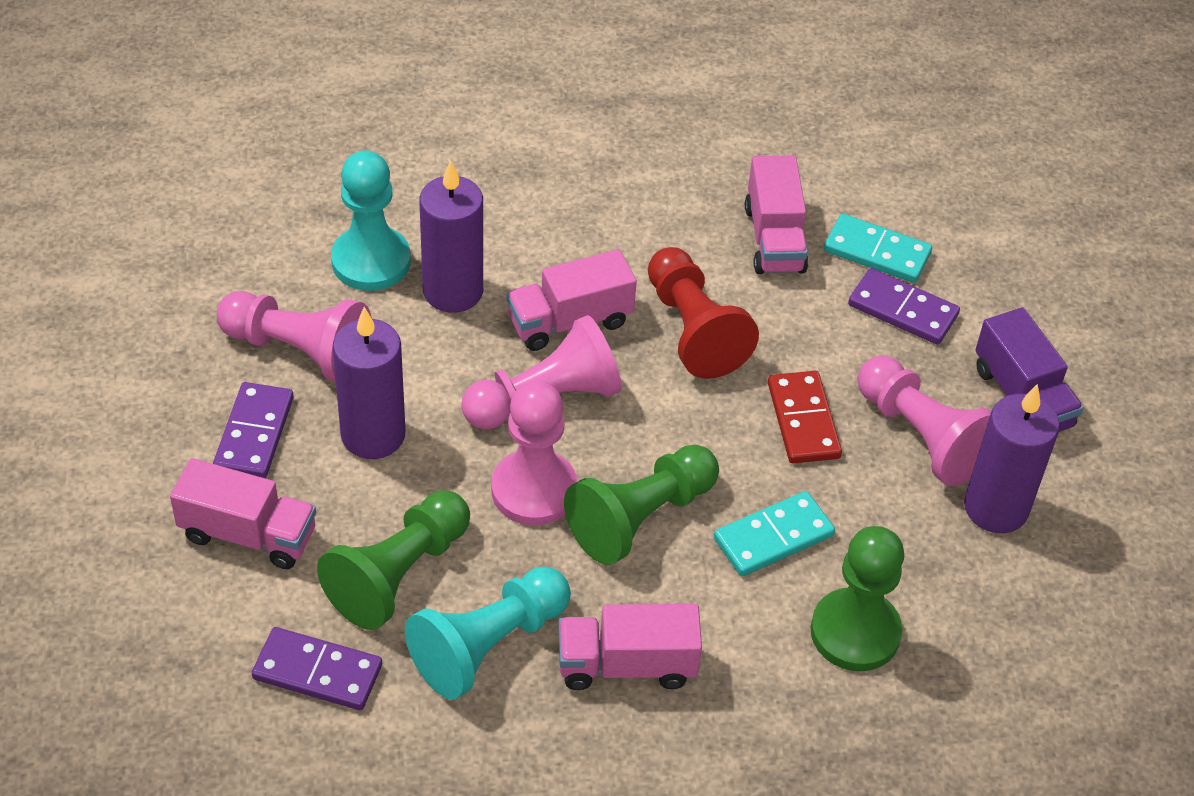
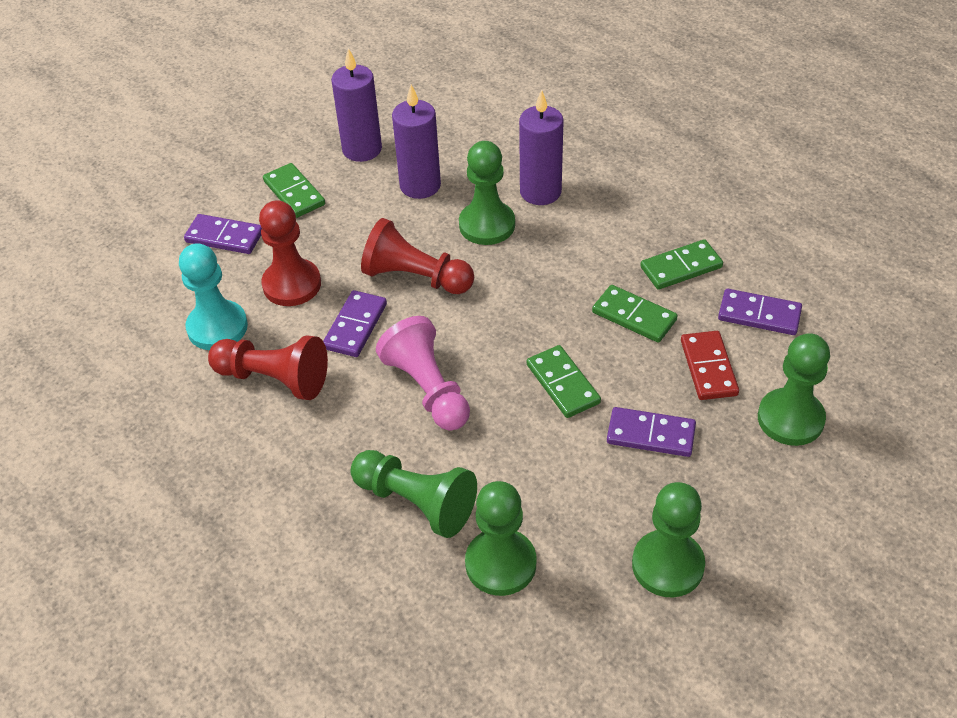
green domino: none = 0 -> [263,163,325,218] [527,345,601,418] [592,285,678,343] [640,239,723,290] = 4
green pawn: [317,490,470,630] [564,445,719,565] [811,526,904,671] = 3 -> [350,450,477,538] [459,141,515,245] [465,481,536,596] [632,482,705,597] [758,333,830,446] = 5
pink pawn: [217,291,372,382] [461,315,622,430] [491,381,578,526] [858,356,991,487] = 4 -> [376,316,470,431] = 1
pink truck: [170,458,316,569] [506,249,637,351] [558,604,702,690] [745,156,808,274] = 4 -> none = 0
purple domino: [213,382,294,478] [252,627,382,710] [848,268,960,345] = 3 -> [184,214,262,254] [323,290,387,357] [607,407,696,457] [718,289,802,335] = 4
purple truck: [975,307,1084,432] = 1 -> none = 0
red pawn: [648,247,759,379] = 1 -> [208,335,328,400] [259,200,321,306] [361,218,474,294] = 3
turquoise domino: [714,491,835,576] [824,214,932,283] = 2 -> none = 0
turquoise pawn: [331,150,411,291] [405,567,571,700] = 2 -> [179,243,248,350] = 1

